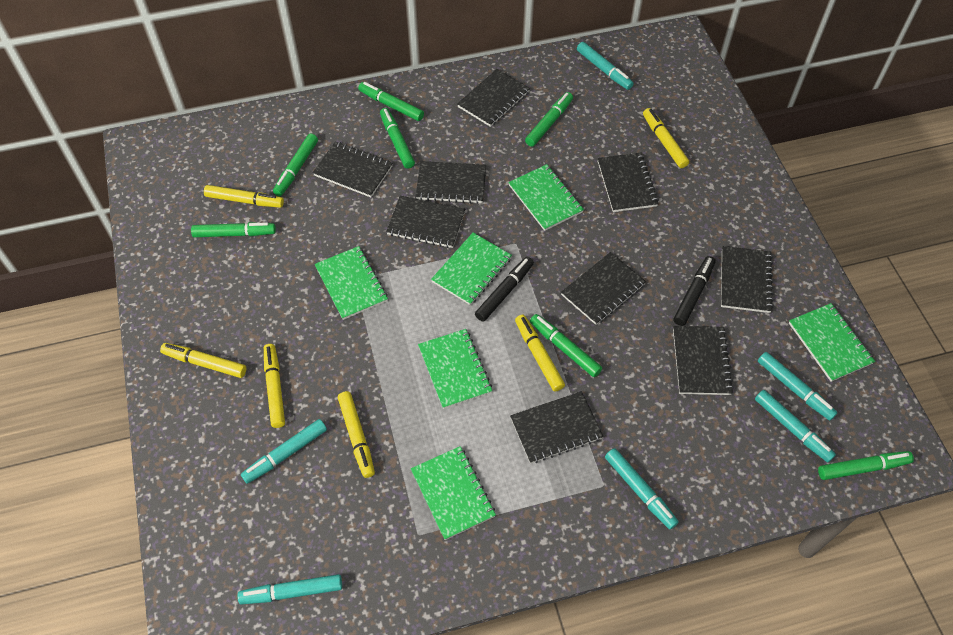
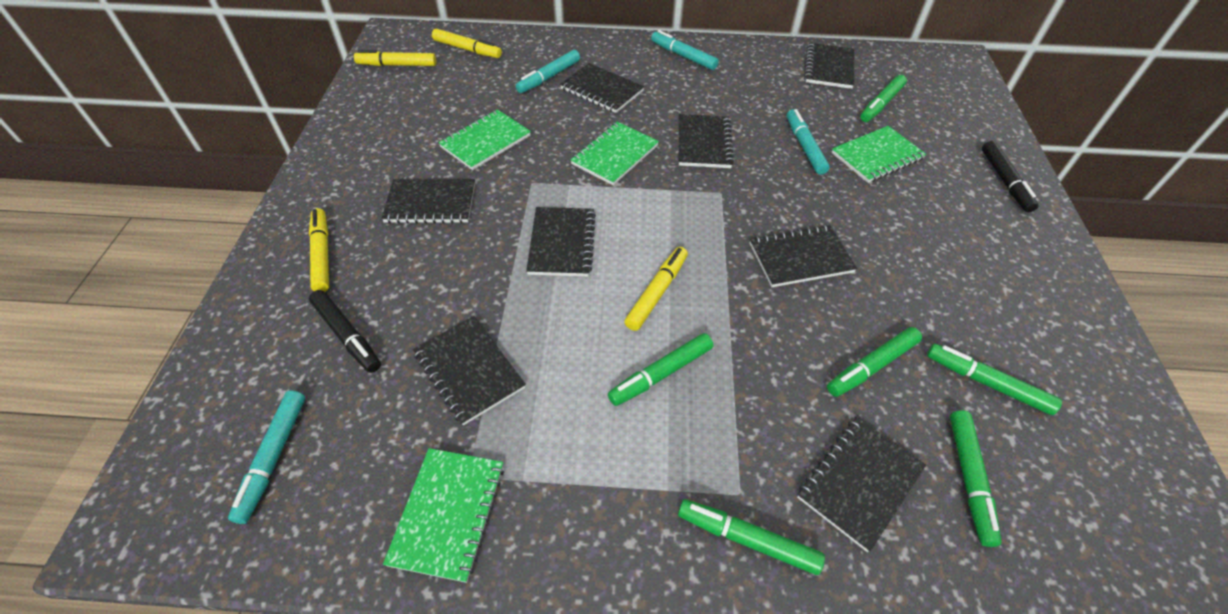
black notebook: [313,141,393,197] [386,196,465,248] [415,161,486,204] [457,69,530,127] [510,391,603,464] [561,252,646,325] [598,153,659,212] [673,326,734,395] [721,246,774,313] = 9 -> [381,179,475,223] [413,316,526,426] [526,207,596,277] [560,63,644,113] [679,114,734,168] [749,225,857,287] [797,417,926,552] [804,43,854,89] = 8
green marker: [191,222,276,237] [273,133,318,196] [358,82,424,121] [380,108,415,169] [525,92,573,147] [530,314,602,377] [818,451,914,480] = 7 -> [608,333,714,406] [678,499,825,575] [827,327,922,397] [860,75,907,122] [927,344,1062,415] [950,410,1002,547] = 6
green notebook: [315,246,388,320] [411,446,496,540] [418,329,492,409] [431,233,512,305] [508,164,584,231] [789,303,875,382] = 6 -> [383,448,504,583] [438,109,531,170] [570,122,659,185] [832,126,926,183] = 4
turquoise marker: [238,574,342,604] [241,419,327,484] [577,42,633,90] [605,448,679,529] [755,390,836,462] [758,352,838,420] = 6 -> [228,391,305,524] [516,50,580,93] [651,30,719,70] [787,109,830,175] = 4
yellow marker: [160,343,246,378] [204,185,284,208] [264,344,285,428] [338,391,375,478] [515,315,565,392] [643,108,689,168] = 6 -> [309,208,329,292] [354,50,436,66] [432,29,502,58] [624,247,688,331] = 4

